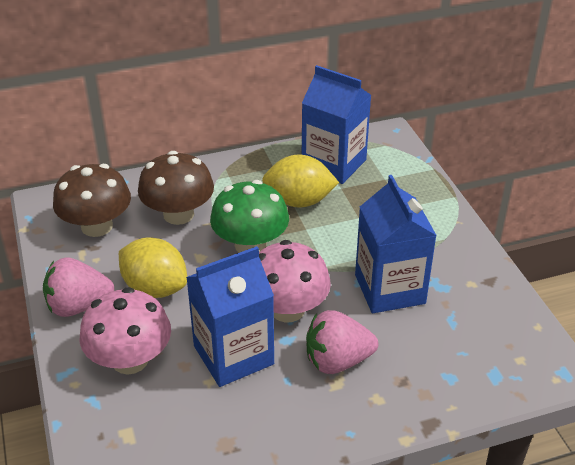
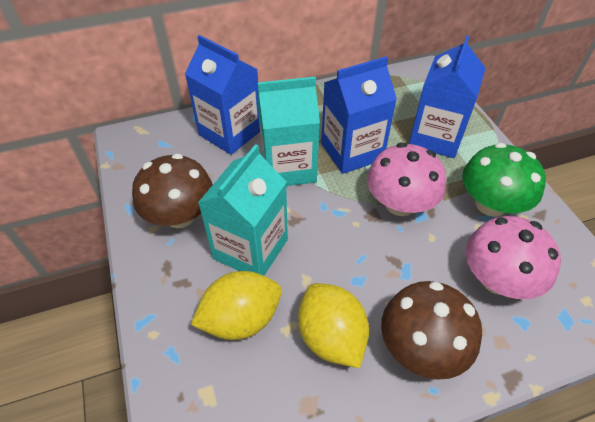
pink strawberry: [43,257,114,317] [306,310,378,374] = 2 -> none = 0
turquoise carton: none = 0 -> [198,144,288,276] [257,77,320,186] = 2

